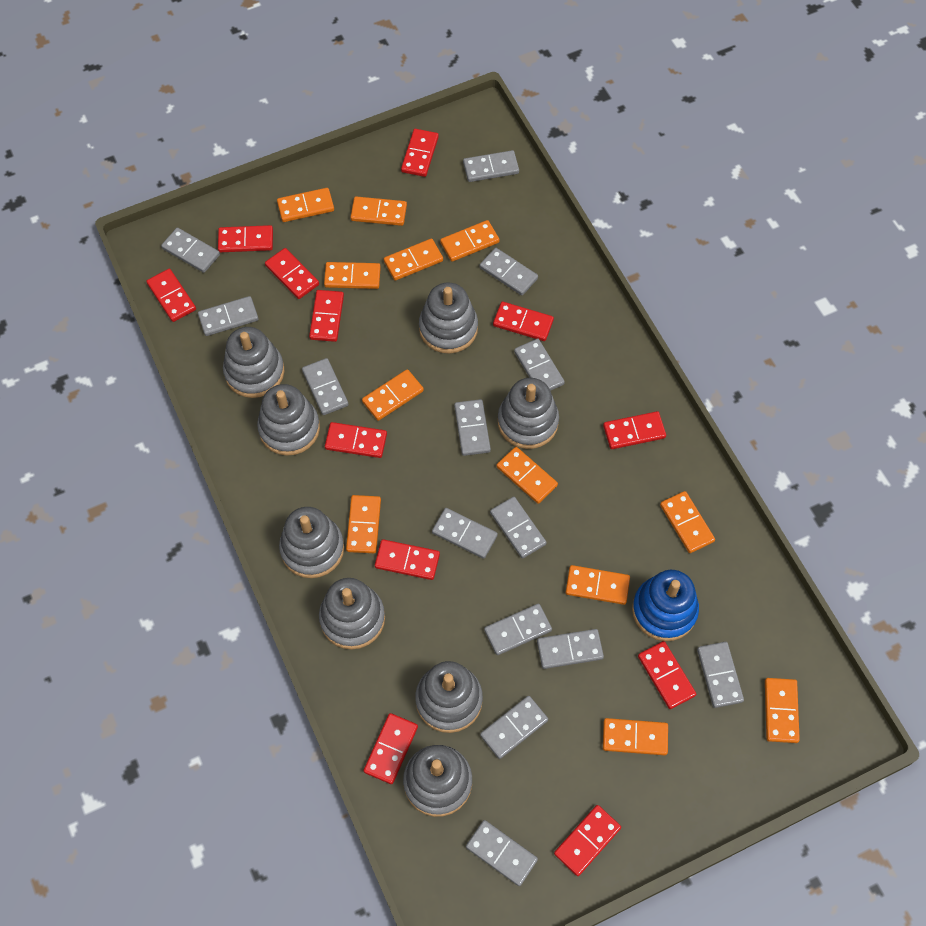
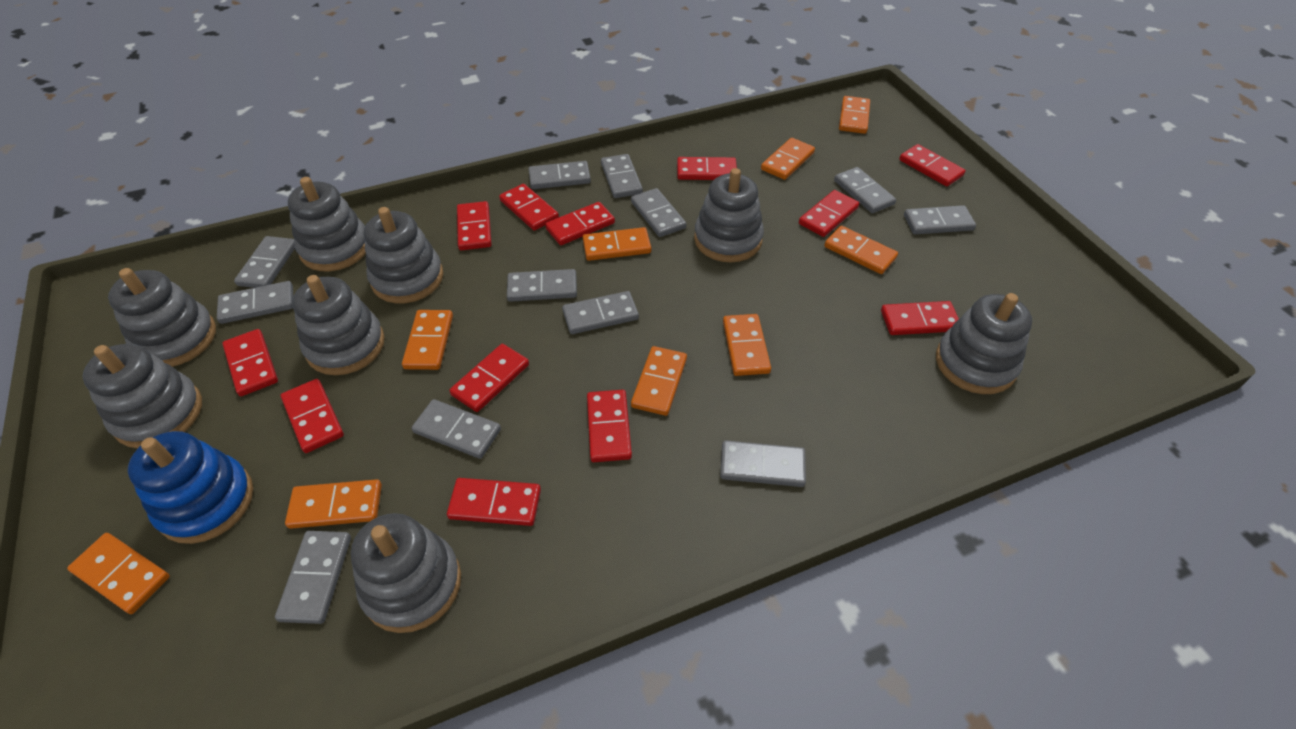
grey domino: [161,228,220,273] [198,296,258,336] [302,358,349,415] [432,508,498,559] [454,399,491,456] [463,150,519,182] [466,820,538,886] [480,248,538,295] [480,696,548,759] [484,603,552,655] [490,497,547,559] [514,339,565,391] [537,629,604,669] [697,642,744,708] = 14 -> [217,281,293,324] [234,236,295,288] [275,531,351,624] [412,399,501,459] [507,269,577,302] [529,161,591,189] [562,291,639,334] [601,154,643,198] [631,188,686,237] [720,440,806,487] [834,167,896,213] [904,205,976,234] = 12
orange domino: [277,188,334,222] [324,262,381,289] [346,495,381,553] [351,196,407,226] [362,369,424,421] [384,239,443,281] [440,220,500,262] [496,447,558,504] [566,565,630,605] [603,718,668,755] [660,491,715,553] [765,678,800,743] = 12 -> [67,533,170,614] [285,479,382,529] [402,310,453,370] [583,227,651,261] [631,346,687,416] [723,314,771,376] [761,138,815,180] [824,226,898,274] [839,96,870,134] = 9

